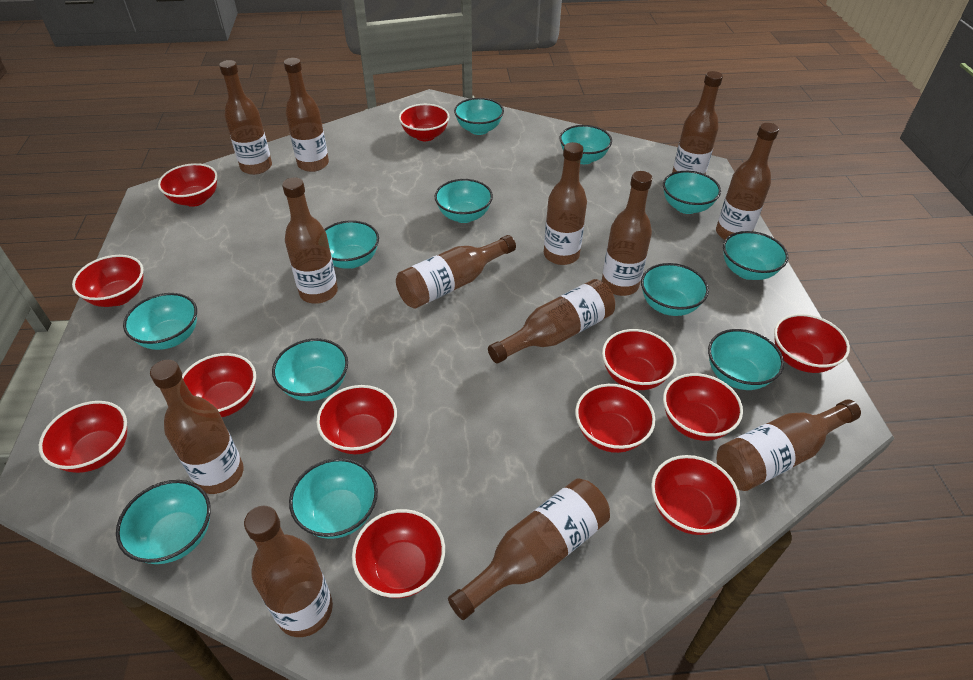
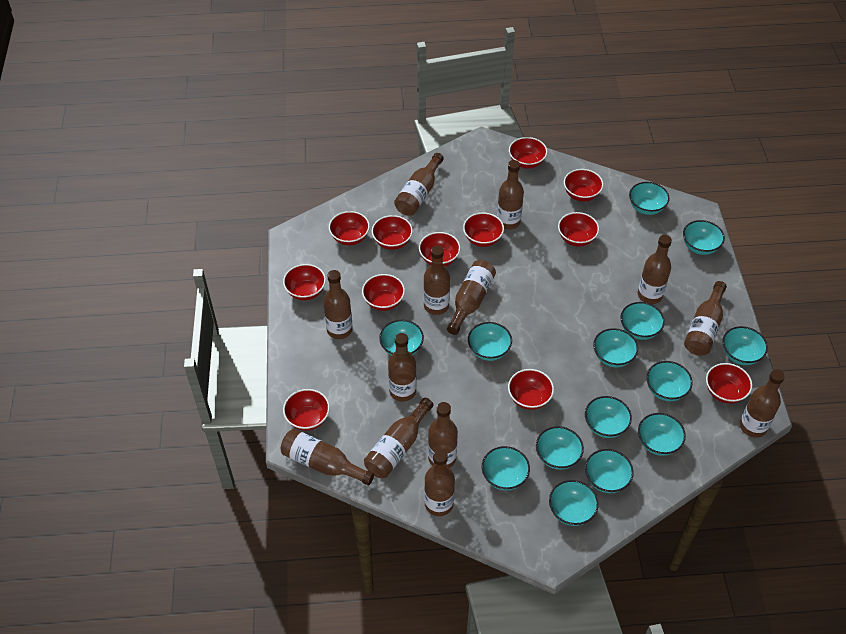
turquoise bowl: [116,480,211,564] [123,293,197,350] [272,338,348,401] [289,458,378,539] [324,220,379,269] [434,179,493,223] [454,98,504,135] [560,125,612,164] [641,263,709,316] [663,171,721,214] [708,329,784,390] [723,231,788,280] = 12 -> [379,320,424,355] [468,322,512,361] [482,446,530,491] [536,426,584,470] [549,480,599,526] [585,396,632,438] [585,449,634,493] [593,328,638,367] [620,302,665,340] [629,182,670,215] [638,413,686,456] [646,361,693,401] [683,220,725,255] [722,326,768,365] = 14

